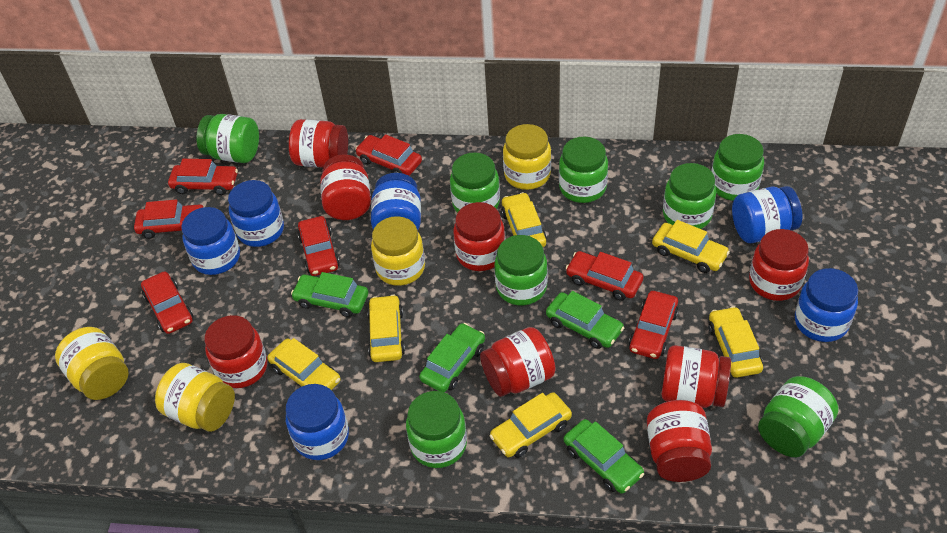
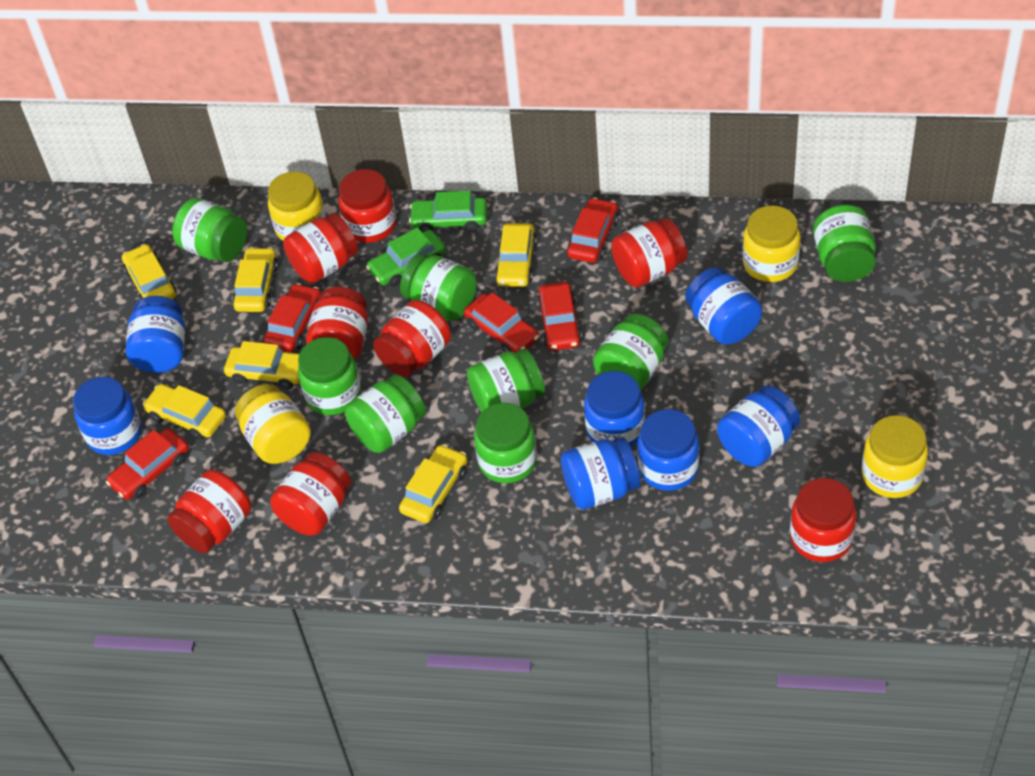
blue jar: [181,207,240,275] [228,180,284,247] [286,384,349,460] [371,173,421,230] [732,186,803,243] [795,268,858,342] = 6 -> [73,377,142,455] [126,296,185,373] [561,437,640,509] [584,371,645,447] [637,409,700,491] [685,267,763,344] [717,386,800,467] = 7
green car: [291,272,368,317] [419,323,485,392] [546,291,624,349] [564,419,644,494] = 4 -> [366,227,446,287] [409,191,487,233] = 2
red car: [134,200,204,239] [141,271,193,334] [168,159,238,195] [297,216,340,276] [355,134,422,176] [565,251,643,301] [629,291,679,359] = 7 -> [106,428,189,500] [264,283,321,352] [464,292,539,353] [537,282,582,351] [567,198,619,263] = 5

